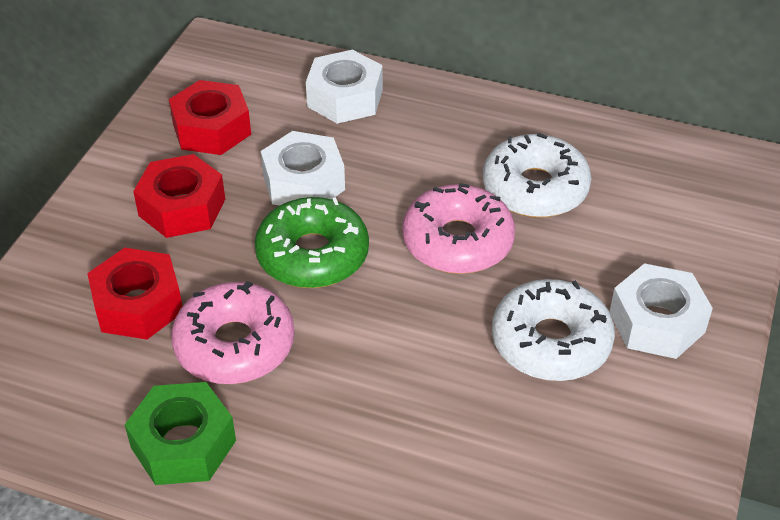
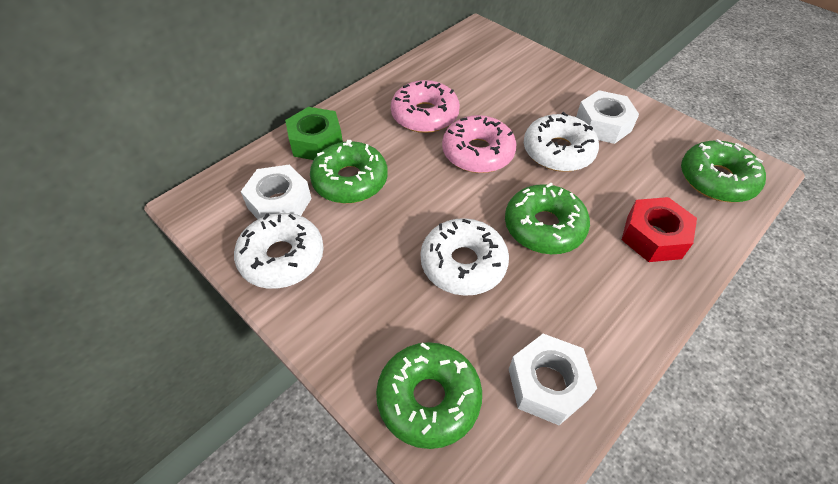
green donut: [255,197,369,288] = 1 -> [310,140,388,204] [376,342,482,449] [505,183,590,254] [681,139,766,202] = 4
red nut: [87,248,182,340] [133,154,225,238] [169,80,251,155] = 3 -> [622,197,697,262] = 1
white donut: [483,133,591,218] [492,279,615,381] = 2 -> [234,213,324,289] [421,218,509,296] [524,112,599,172] = 3

